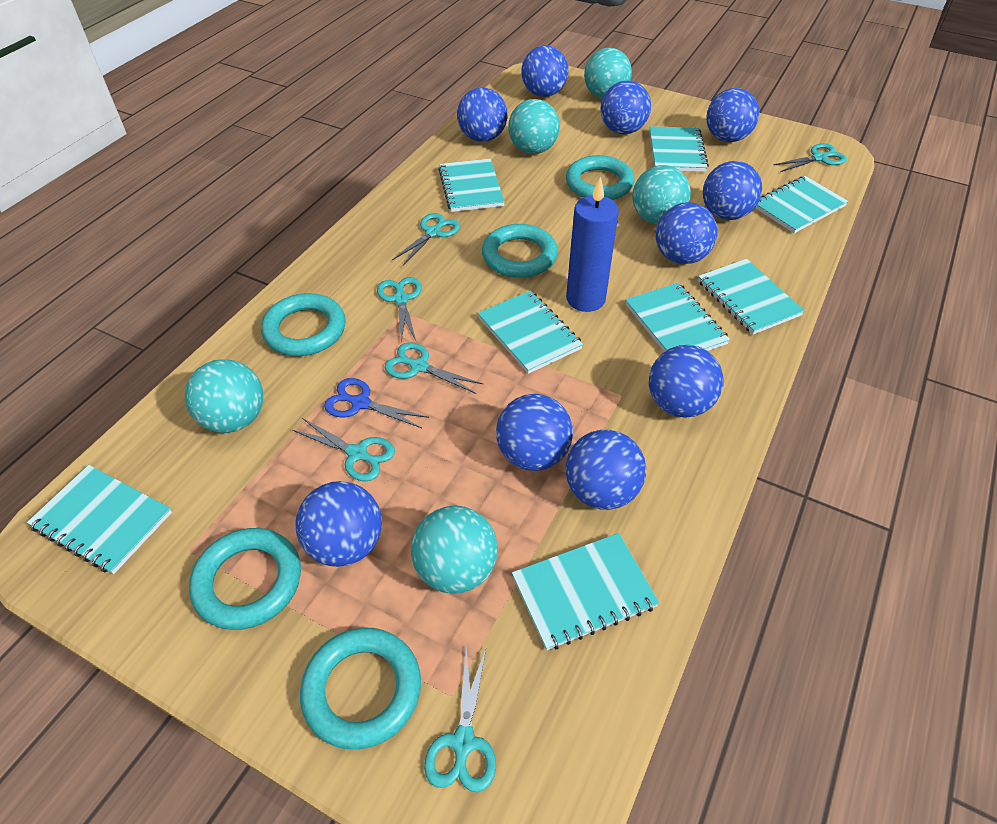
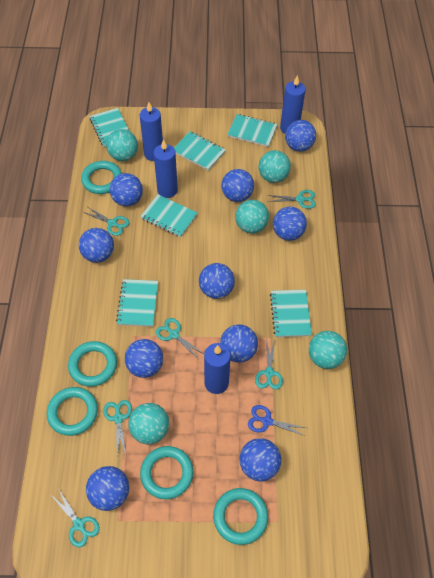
blue candle: [566,177,619,312] = 1 -> [140,102,163,161] [153,139,178,198] [204,343,231,394] [280,75,306,134] = 4
turquoise notebook: [27,465,172,574] [438,159,505,212] [478,290,583,374] [512,533,659,650] [625,283,730,352] [649,126,709,172] [698,259,805,335] [755,176,848,233] = 8 -> [90,108,129,147] [116,279,158,327] [140,194,197,237] [174,132,226,171] [227,114,277,147] [270,290,312,337] = 6

